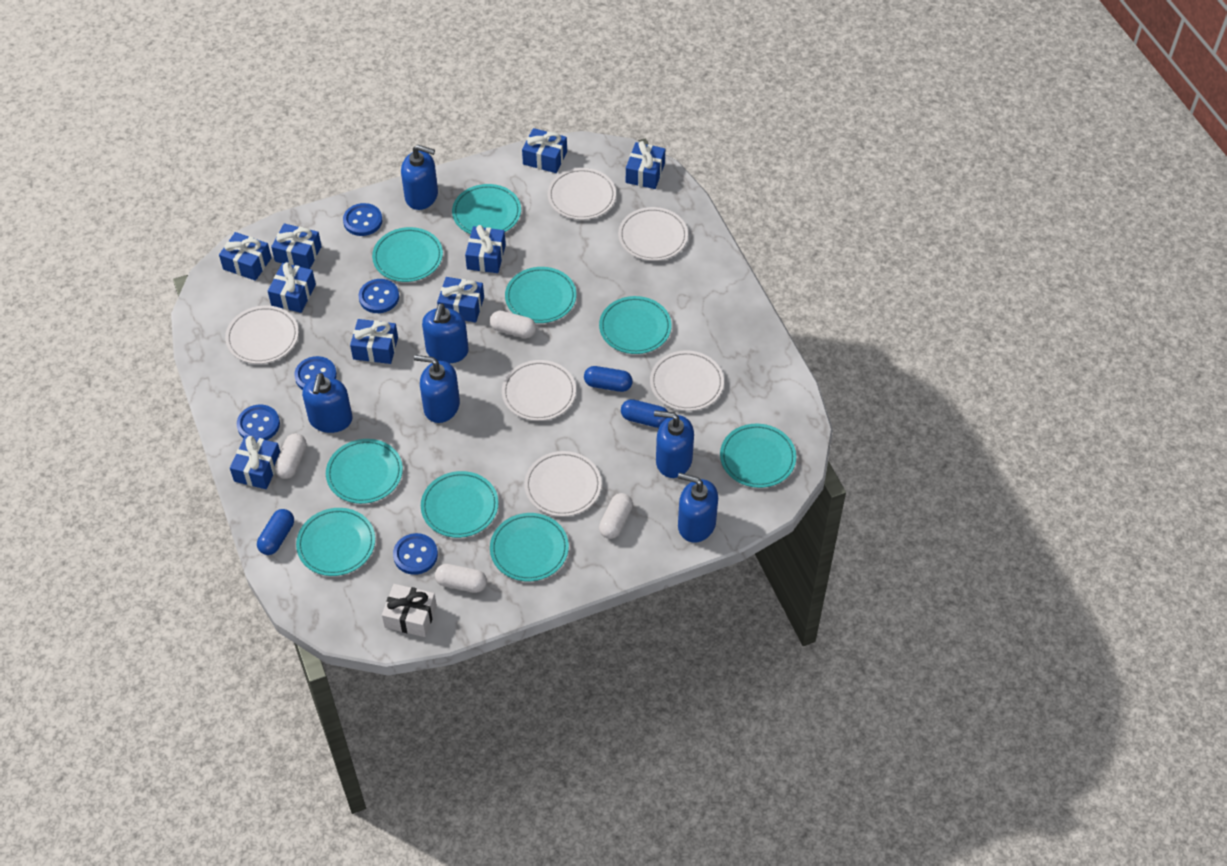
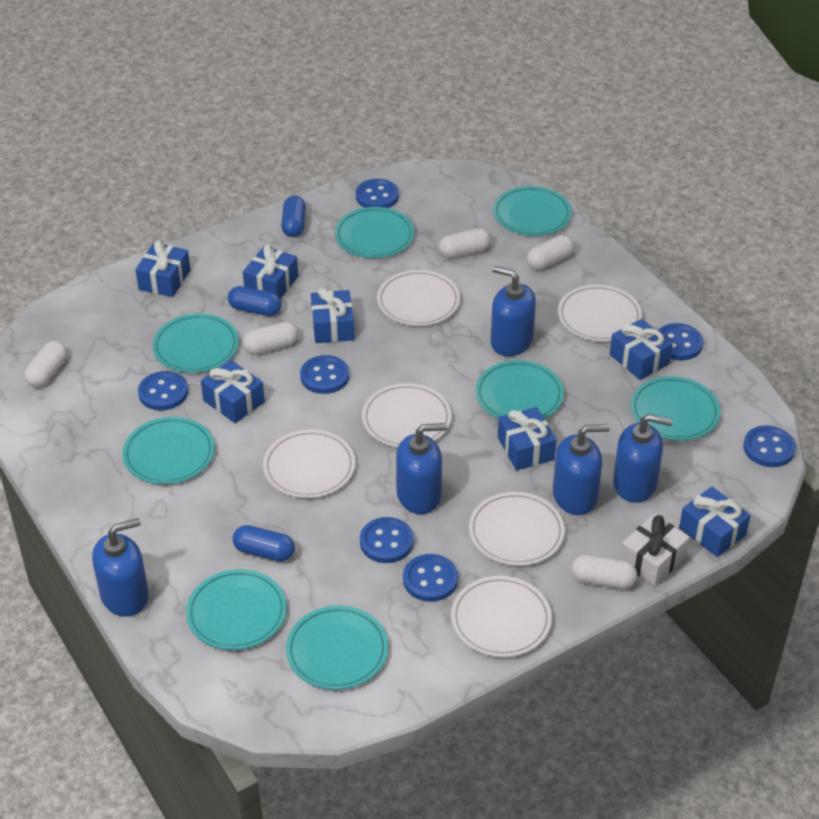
blue button: [237,405,280,440] [294,356,337,390] [343,203,382,236] [359,279,399,313] [393,533,438,575] = 5 -> [138,371,188,411] [300,355,349,394] [356,179,399,208] [360,517,414,563] [403,554,458,602] [658,323,703,360] [743,425,796,467] = 7
blue gift: [219,232,271,281] [230,435,280,489] [268,262,316,313] [271,223,322,269] [350,319,398,364] [437,277,484,323] [465,225,506,273] [522,128,567,173] [626,141,665,189] = 9 -> [135,240,190,297] [201,360,265,423] [243,244,298,299] [311,288,354,343] [498,407,556,470] [610,319,673,380] [679,487,751,557] = 7
blue soap dispenser: [302,373,353,433] [401,145,438,210] [414,355,460,423] [422,303,469,363] [654,410,694,478] [678,473,718,543] = 6 -> [92,518,149,617] [396,423,447,514] [490,266,536,356] [553,424,610,515] [613,414,673,503] = 5
turquoise plate: [296,508,375,576] [326,439,403,504] [372,227,443,282] [421,471,498,538] [452,184,521,234] [490,513,569,581] [505,267,576,323] [599,296,672,354] [720,424,796,488] = 9 -> [123,417,215,484] [153,313,239,373] [186,569,287,650] [286,606,388,690] [335,207,414,258] [475,360,564,419] [493,186,572,236] [631,376,721,441] = 8
white capsule: [275,433,307,479] [435,564,487,593] [490,311,536,338] [599,493,633,539] = 4 -> [24,341,67,387] [243,322,298,355] [439,228,490,258] [527,235,574,270] [572,555,637,589] = 5

